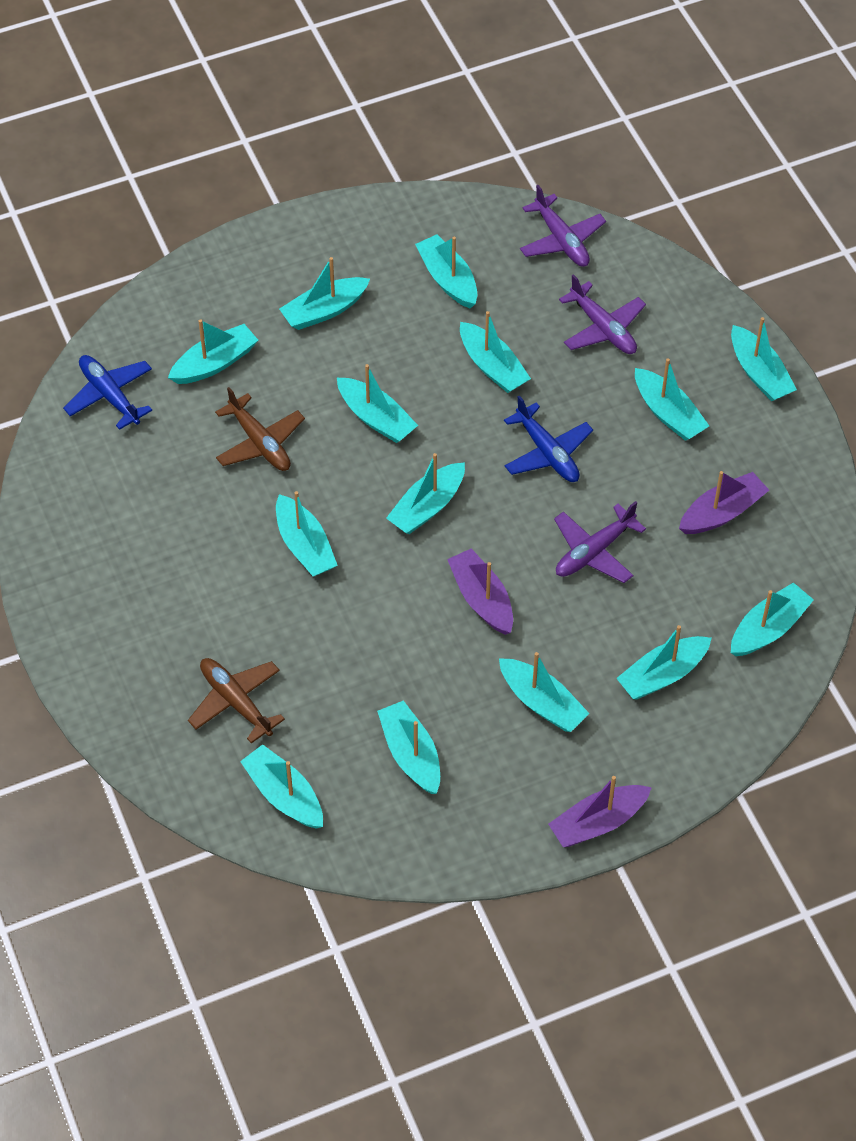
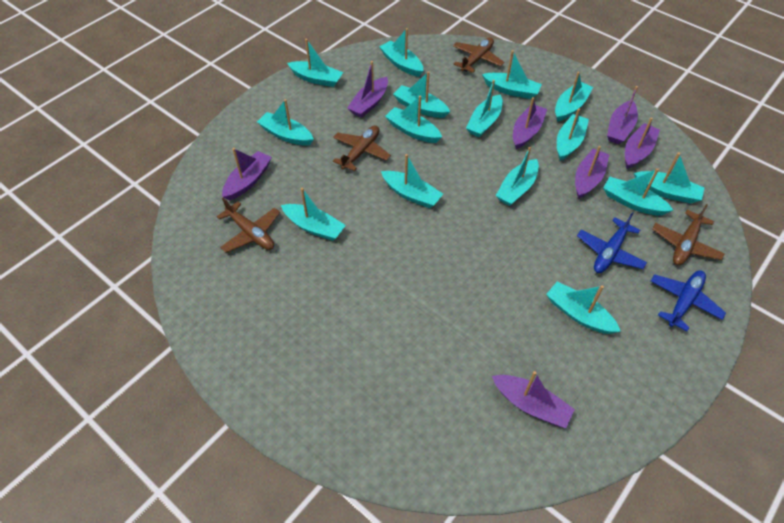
brown plane: [188,658,285,743] [215,387,305,471] = 2 -> [217,198,280,253] [333,125,391,171] [453,38,504,73] [652,204,725,265] = 4
purple boat: [447,548,513,635] [548,776,652,847] [679,471,769,534] = 3 -> [222,148,272,201] [347,61,388,118] [492,371,575,428] [513,97,547,149] [575,146,609,199] [607,86,638,144] [625,117,660,169] = 7
purple plane: [520,185,606,267] [554,501,646,583] [559,274,646,354] = 3 -> none = 0
turquoise boat: [168,319,258,384] [240,744,323,829] [276,491,338,577] [279,257,370,330] [337,364,418,443] [377,700,440,794] [386,453,465,534] [415,234,477,308] [460,311,531,393] [499,652,590,732] [616,625,711,699] [635,358,709,441] [731,317,797,401] [731,583,814,656] = 14 -> [257,99,314,146] [281,188,346,241] [287,39,343,87] [379,28,423,77] [381,154,443,208] [385,95,442,143] [393,71,450,118] [466,80,503,138] [482,50,542,99] [496,147,539,206] [546,282,621,334] [555,72,593,122] [557,108,589,161] [603,168,673,215] [634,152,704,204] = 15

